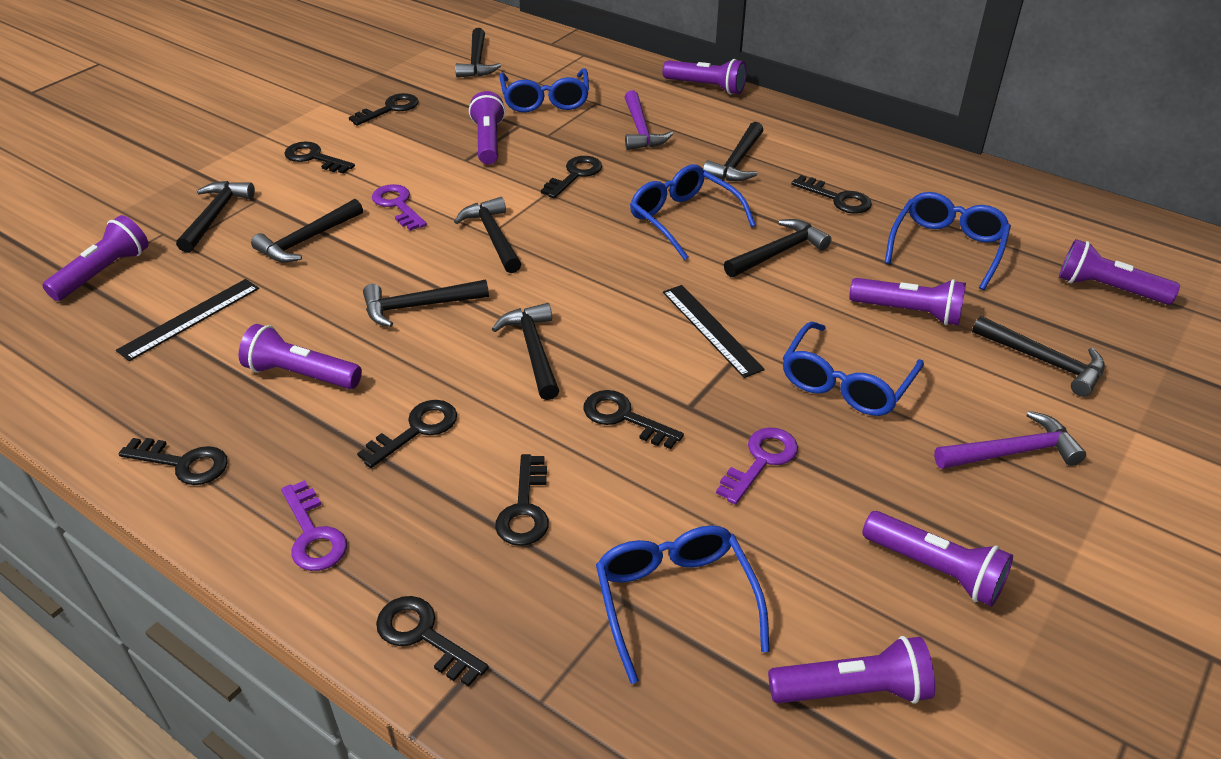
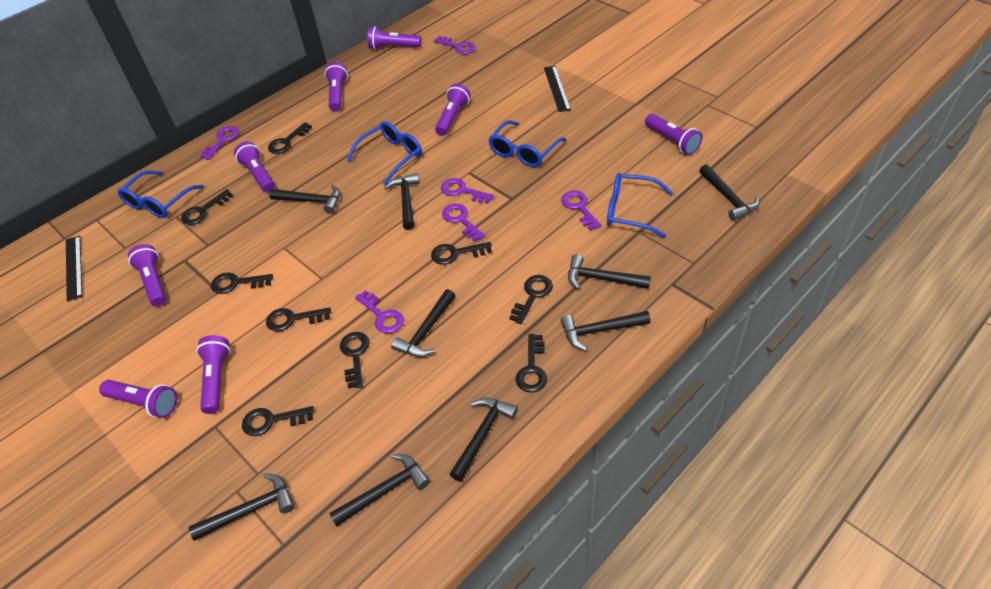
blue glasses: [499,68,589,112] [596,525,770,684] [630,164,756,260] [783,322,924,416] [885,192,1011,290] = 5 -> [118,170,204,218] [347,121,422,186] [488,120,566,167] [607,173,673,238] = 4
purple hammer: [625,90,673,150] [934,411,1086,469] = 2 -> none = 0
purple key: [281,480,347,571] [372,184,427,231] [716,428,798,504] = 3 -> [200,126,239,160] [355,290,404,333] [434,36,476,54] [441,178,494,204] [442,204,485,242] [561,190,602,231] = 6

